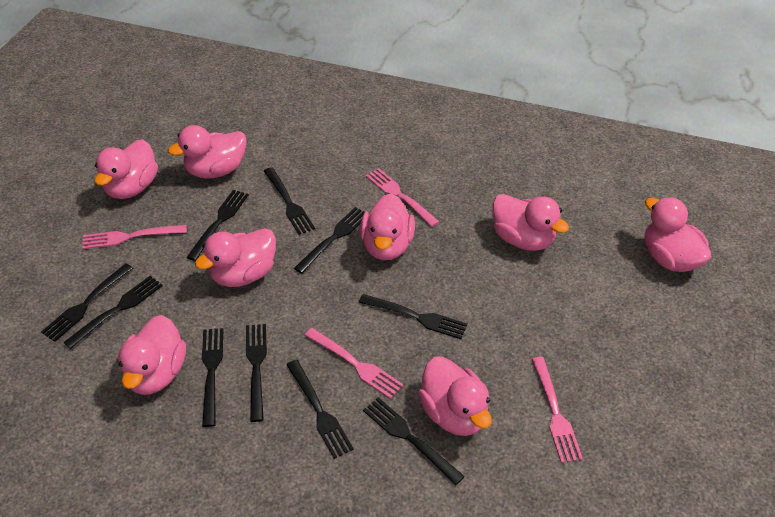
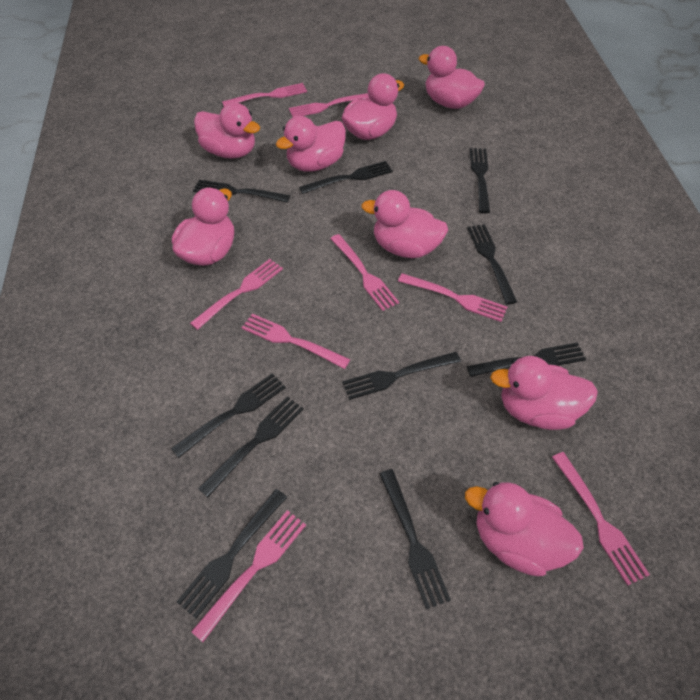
pink fork: [82,225,187,249] [305,328,403,399] [366,168,439,227] [532,357,583,463] = 4 -> [190,259,283,330] [191,510,306,642] [222,83,307,106] [241,314,351,369] [289,93,369,117] [330,234,399,311] [398,273,507,322] [552,452,650,586] = 8

